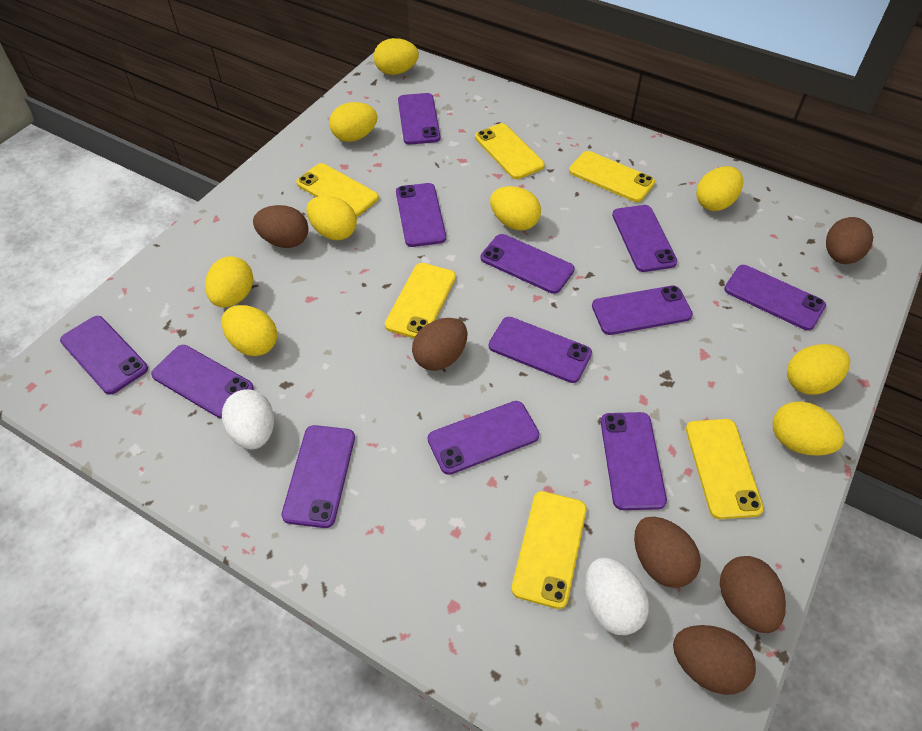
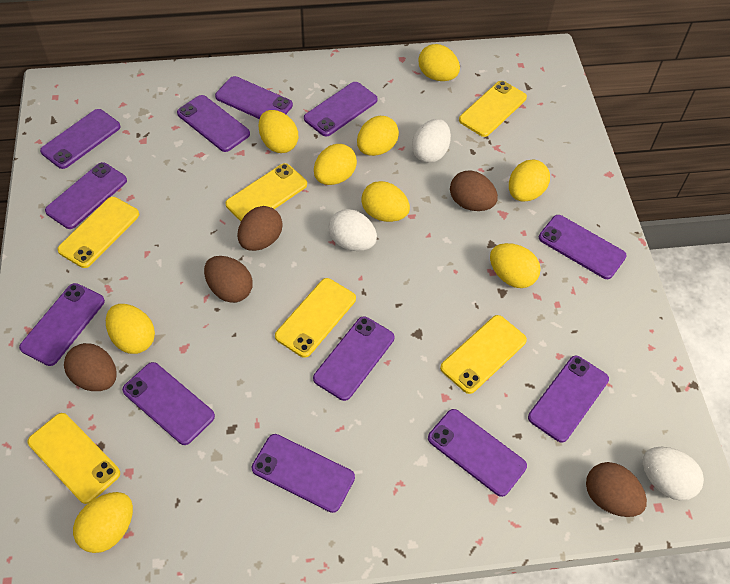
brown egg: [253,205,308,248] [412,318,467,371] [634,517,701,588] [673,625,756,695] [720,556,786,633] [826,217,873,264] = 6 -> [64,343,117,391] [204,256,253,303] [238,206,283,251] [450,171,498,211] [586,462,647,517] = 5
white egg: [222,390,274,449] [585,558,649,635] = 2 -> [328,209,377,251] [412,119,451,163] [643,447,704,501] = 3

